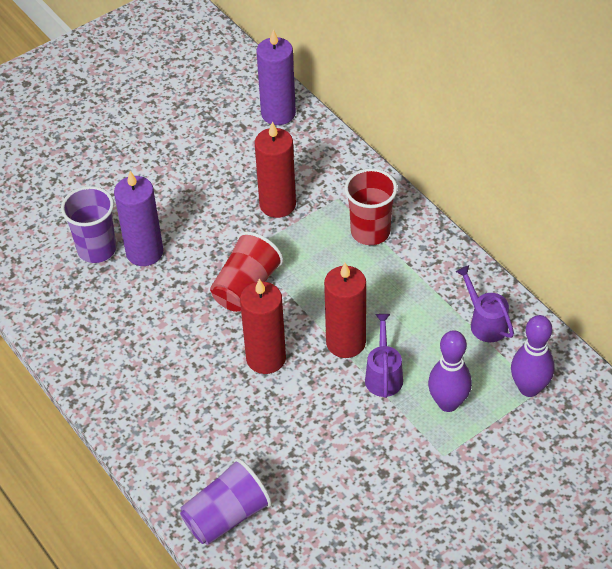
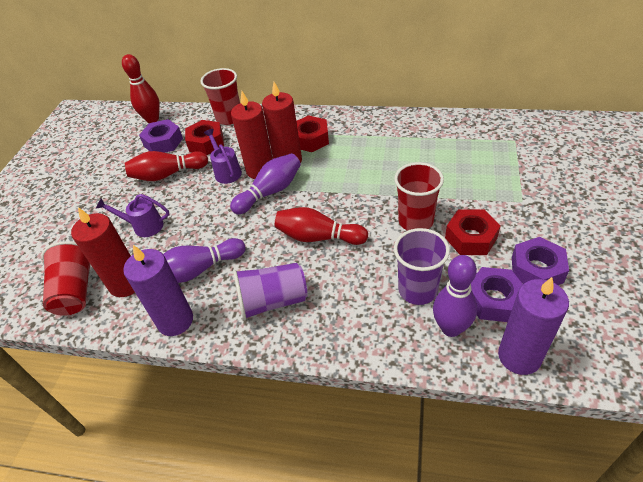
purple bowling pin: [428,330,472,412] [511,315,555,397] = 2 -> [163,238,246,283] [230,153,301,214] [433,255,477,337] = 3
purple nut: none = 0 -> [139,119,183,153] [471,267,523,322] [512,237,569,285] = 3
red bowling pin: none = 0 -> [122,54,160,123] [125,151,208,181] [275,207,368,245] = 3
red cup: [210,231,283,312] [345,168,397,245] = 2 -> [42,241,91,316] [200,68,240,125] [394,162,444,231] = 3
red nut: none = 0 -> [185,120,224,155] [296,115,329,152] [445,209,500,255] = 3

